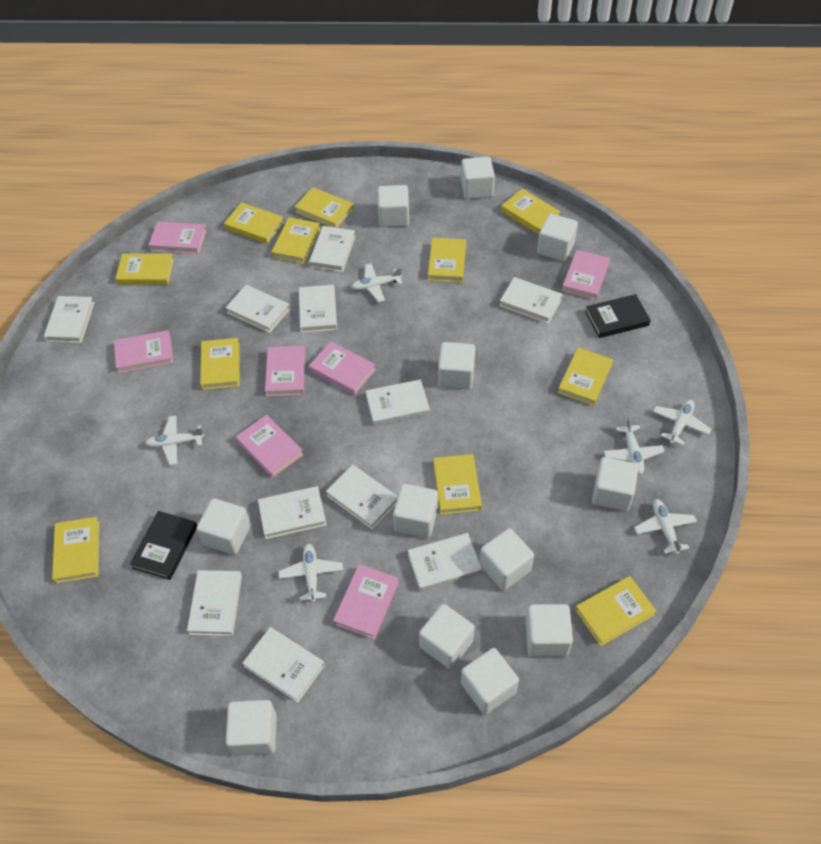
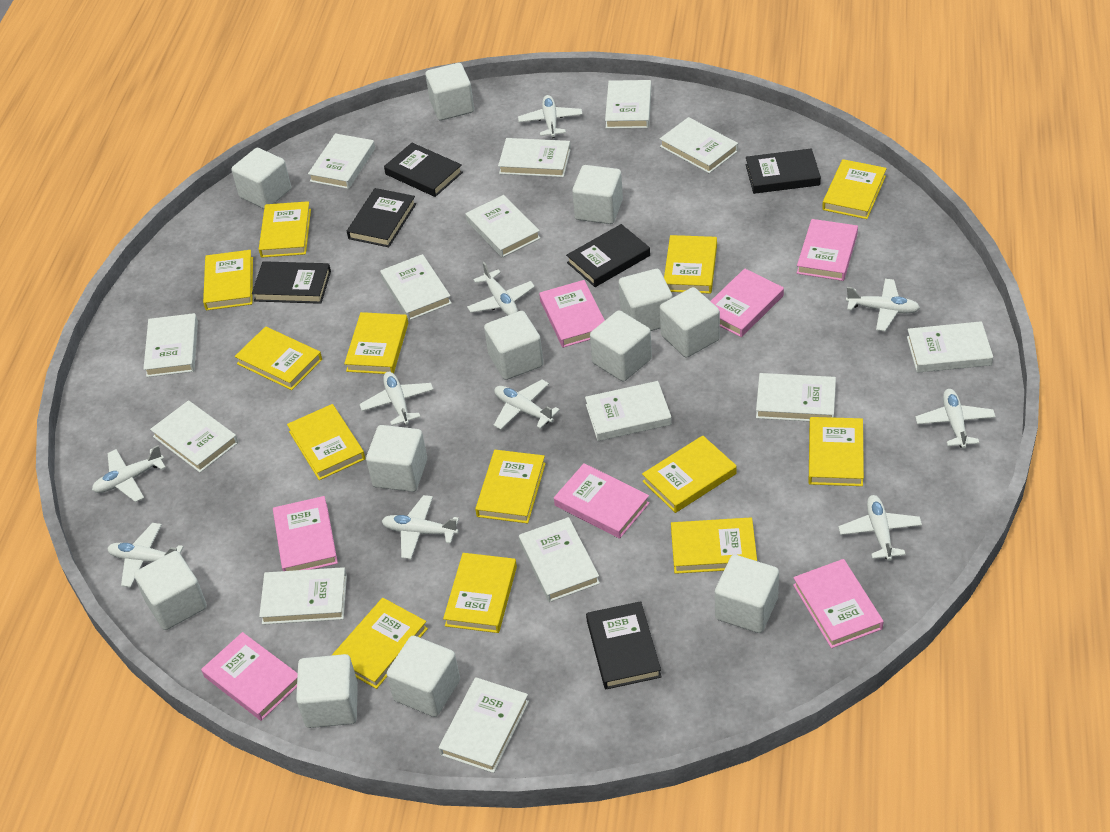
black book: [130,511,197,580] [585,294,651,338] = 2 -> [252,261,331,304] [347,188,416,247] [384,143,463,197] [566,224,650,287] [586,601,662,689] [746,148,821,194] = 6
white book: [44,296,95,343] [187,570,242,636] [225,285,290,333] [243,627,325,703] [258,486,327,539] [299,285,337,333] [309,226,355,272] [326,464,398,529] [366,379,430,426] [408,533,482,591] [500,277,563,324] = 11 -> [143,313,198,377] [150,400,238,473] [259,567,347,625] [308,133,375,189] [380,254,452,320] [439,677,529,773] [466,195,541,258] [498,138,571,177] [519,517,600,602] [585,381,672,441] [605,80,651,129] [660,117,738,174] [756,373,836,422] [907,321,993,373] = 14
white plane: [145,416,204,465] [279,543,343,602] [351,263,403,302] [604,417,664,475] [634,499,697,554] [653,400,711,445] = 6 -> [92,445,166,502] [107,523,183,587] [359,372,434,426] [382,495,459,559] [467,262,535,315] [494,380,560,430] [518,95,583,138] [838,495,922,561] [846,279,920,331] [915,389,996,449] = 10
yellow book: [52,517,100,583] [115,254,174,285] [200,338,240,390] [224,202,284,244] [271,217,320,264] [295,187,354,228] [428,238,466,283] [433,454,482,515] [501,189,561,234] [558,347,613,406] [575,576,657,646] = 11 -> [203,250,253,310] [235,326,322,390] [259,201,311,258] [287,404,365,480] [332,598,428,689] [344,312,408,374] [443,553,517,633] [475,450,546,524] [642,435,737,513] [664,235,717,294] [671,517,757,574] [809,417,864,486] [822,159,887,219] = 13

